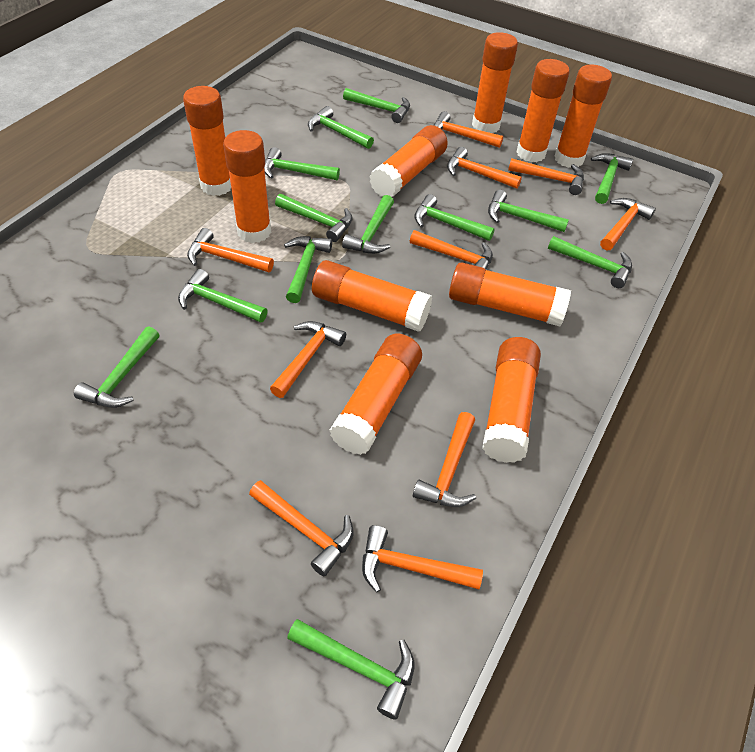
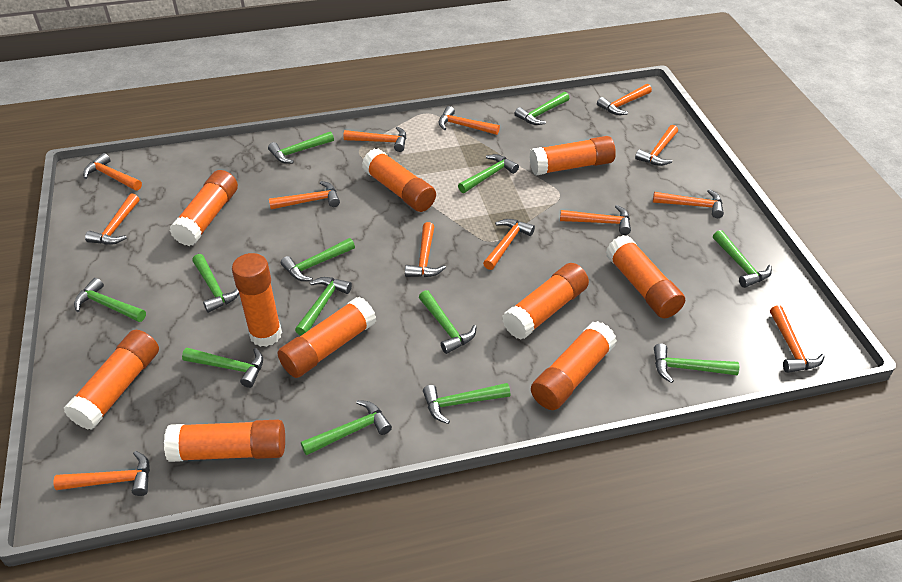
orange hammer: [187,228,274,272] [249,480,353,576] [270,321,346,398] [362,525,483,593] [410,230,493,270] [413,412,476,507] [434,111,503,148] [447,147,522,189] [508,158,584,195] [600,198,656,250] = 10 -> [54,451,150,496] [83,153,142,191] [85,193,139,245] [269,181,340,209] [343,127,406,152] [405,222,446,277] [439,106,500,135] [483,219,535,270] [560,205,631,235] [597,84,652,115] [635,125,678,166] [653,189,724,218] [770,305,825,373] = 13

